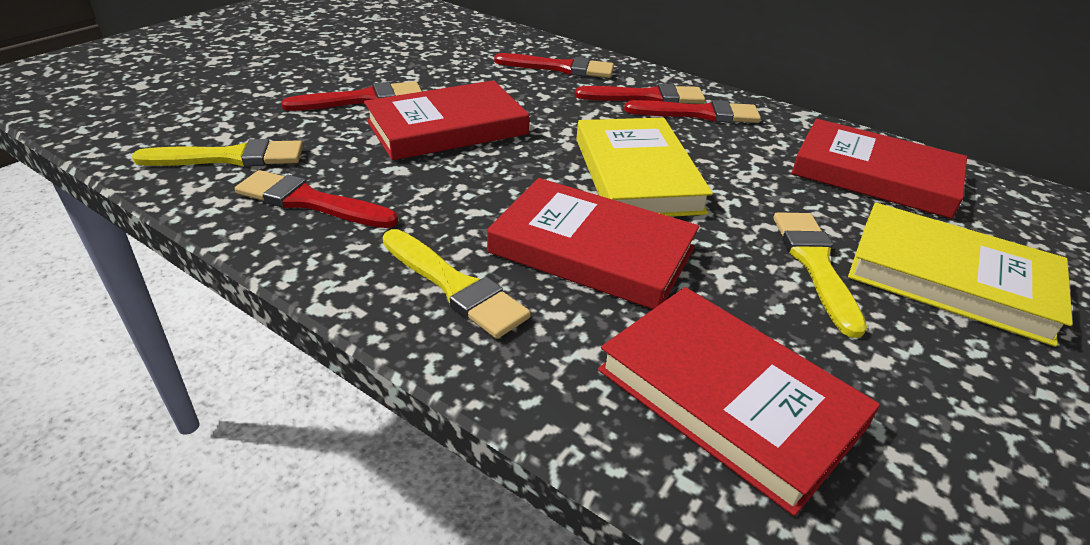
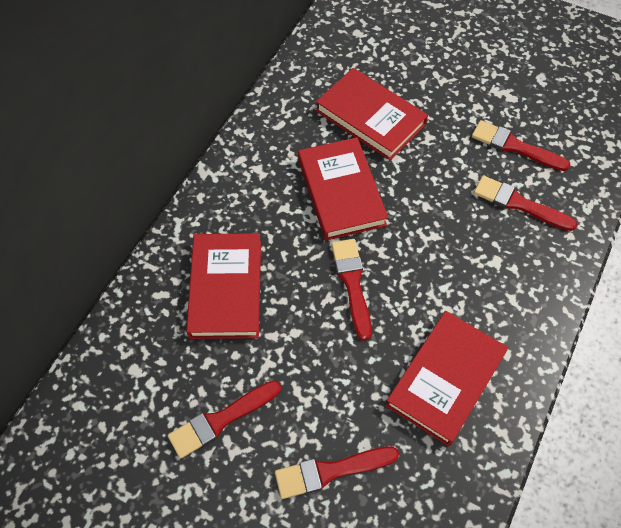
yellow book: [577,118,713,217] [848,203,1073,347] = 2 -> none = 0
yellow brush: [132,139,303,167] [383,229,531,339] [773,212,867,338] = 3 -> none = 0

